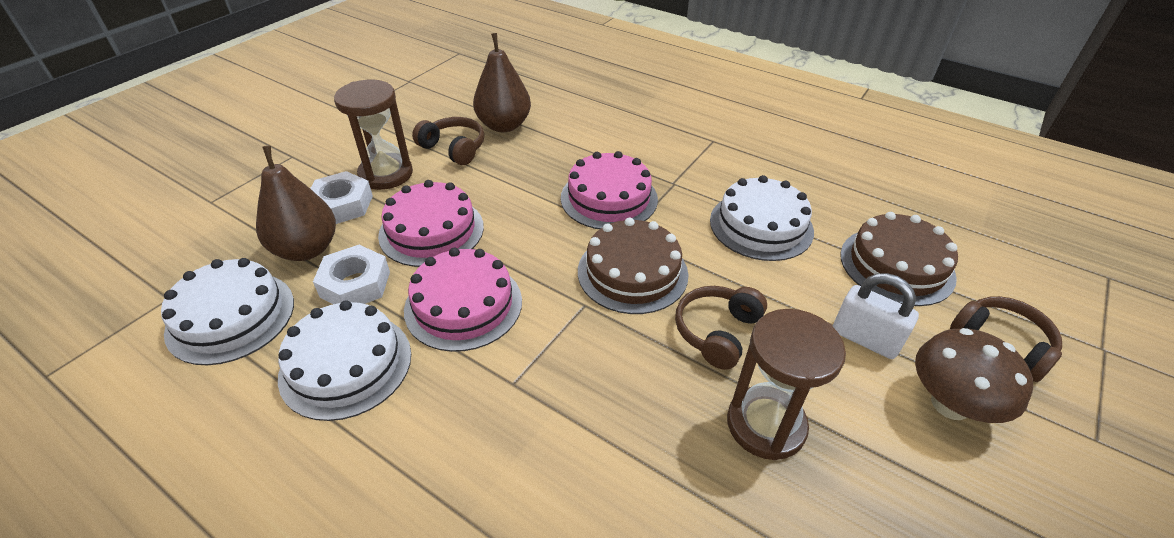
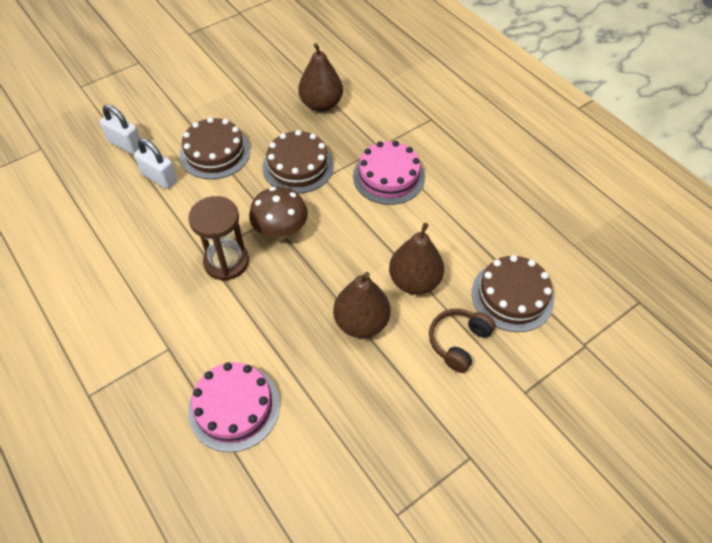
brown cake: [578,218,688,314] [840,212,958,306] = 2 -> [180,117,250,179] [262,130,334,194] [472,255,554,332] = 3
brown headphones: [412,117,484,165] [675,286,767,370] [950,296,1062,382] = 3 -> [429,309,495,373] = 1
brown hourglass: [334,80,413,190] [727,309,846,460] = 2 -> [188,196,249,280] = 1
brown pear: [256,146,336,261] [473,33,531,132] = 2 -> [298,43,343,112] [333,272,390,338] [389,223,444,295] = 3
pink cake: [378,180,484,267] [404,247,522,352] [561,151,658,229] = 3 -> [188,362,280,452] [353,141,425,205] = 2
white cake: [161,258,294,365] [278,300,411,421] [710,175,814,261] = 3 -> none = 0
white nut: [310,171,373,224] [313,245,390,304] = 2 -> none = 0
white padlock: [833,273,919,359] = 1 -> [100,104,140,155] [134,138,177,189] = 2

